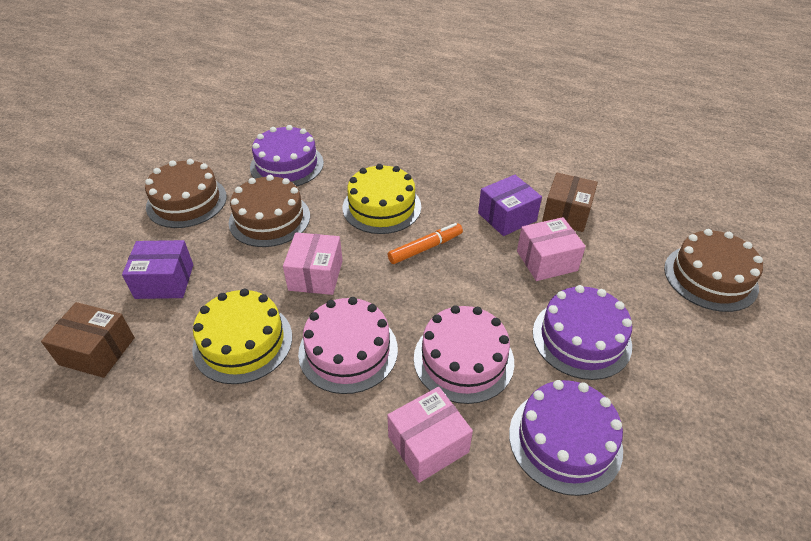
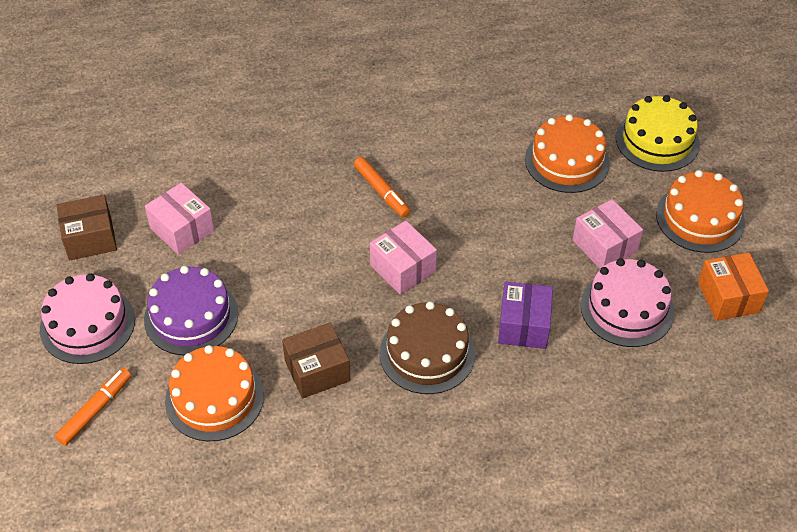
brown cake: [145,159,227,228] [229,175,310,247] [664,229,763,312] = 3 -> [379,301,475,394] = 1
orange box: none = 0 -> [698,253,769,321] = 1
orange cake: none = 0 -> [165,345,264,441] [525,114,610,193] [656,170,745,253] = 3
orange marker: [388,223,463,264] = 1 -> [55,368,131,446] [354,157,410,218] = 2
purple box: [122,240,193,299] [478,175,542,236] = 2 -> [498,282,553,349] = 1
purple cake: [250,125,324,186] [509,380,623,496] [533,285,632,380] = 3 -> [144,266,238,355] = 1
yellow cake: [192,289,292,384] [343,164,421,234] = 2 -> [616,95,700,172] = 1

